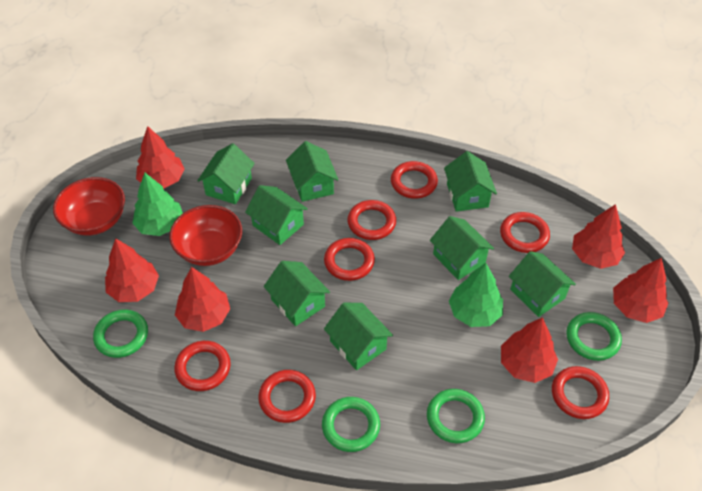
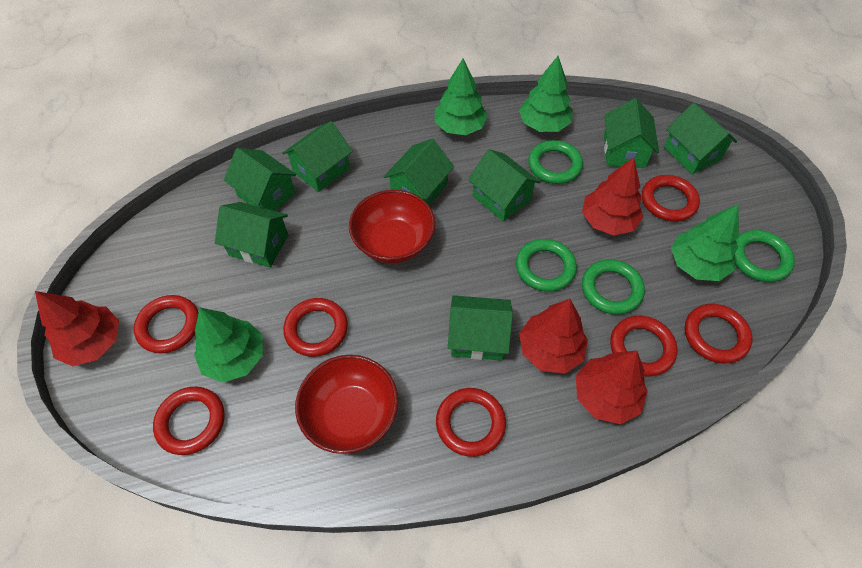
green tree: [132,173,183,236] [449,263,503,327] = 2 -> [194,308,263,383] [435,58,488,135] [519,56,573,132] [671,204,739,281] = 4
red tree: [105,238,159,302] [136,126,185,189] [175,267,230,332] [501,317,558,383] [572,204,625,269] [613,258,669,323] = 6 -> [35,291,119,366] [519,299,588,373] [576,351,648,424] [582,157,643,235] = 4

